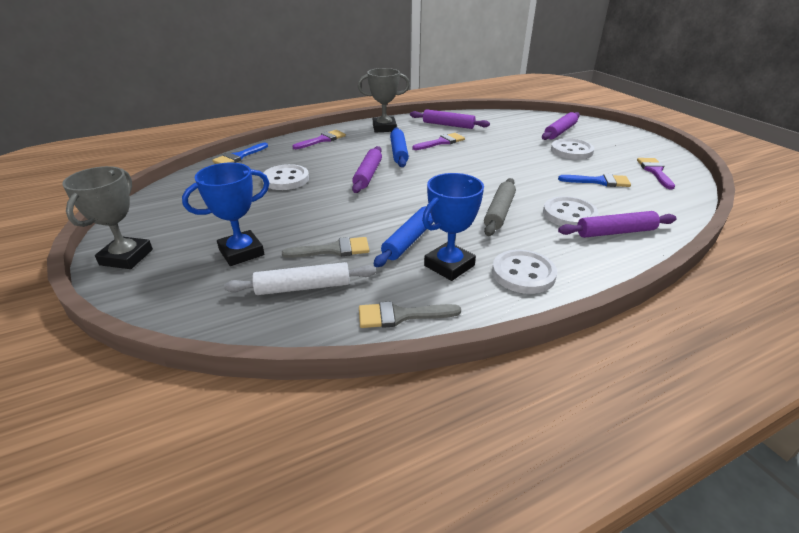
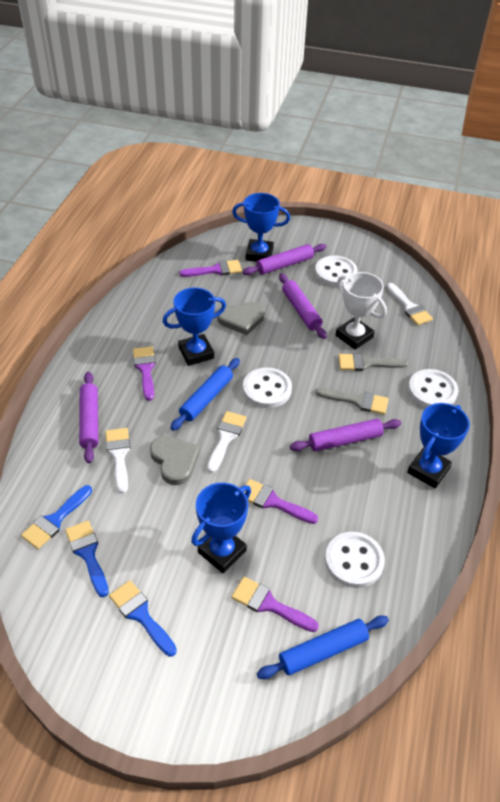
blue brush: [212,143,268,164] [558,174,631,187] = 2 -> [21,485,92,549] [65,521,109,597] [109,580,177,657] = 3
blue trophy: [182,163,269,266] [422,173,484,281] = 2 -> [163,288,226,366] [191,483,251,573] [232,193,290,262] [407,403,470,488] = 4
grey heart: none = 0 -> [150,436,200,485] [217,302,265,335] = 2
grey rolling pin: [484,178,516,236] = 1 -> none = 0
grey trophy: [62,166,153,269] [357,68,410,132] = 2 -> none = 0
purple brush: [292,130,346,149] [412,133,465,150] [637,158,675,189] = 3 -> [133,346,156,401] [179,260,242,277] [231,577,319,632] [244,479,318,524] = 4
white brush: none = 0 -> [105,428,130,494] [207,411,246,473] [387,283,433,325] = 3
white rolling pin: [224,262,376,295] = 1 -> none = 0
white trophy: none = 0 -> [336,272,387,350] = 1

